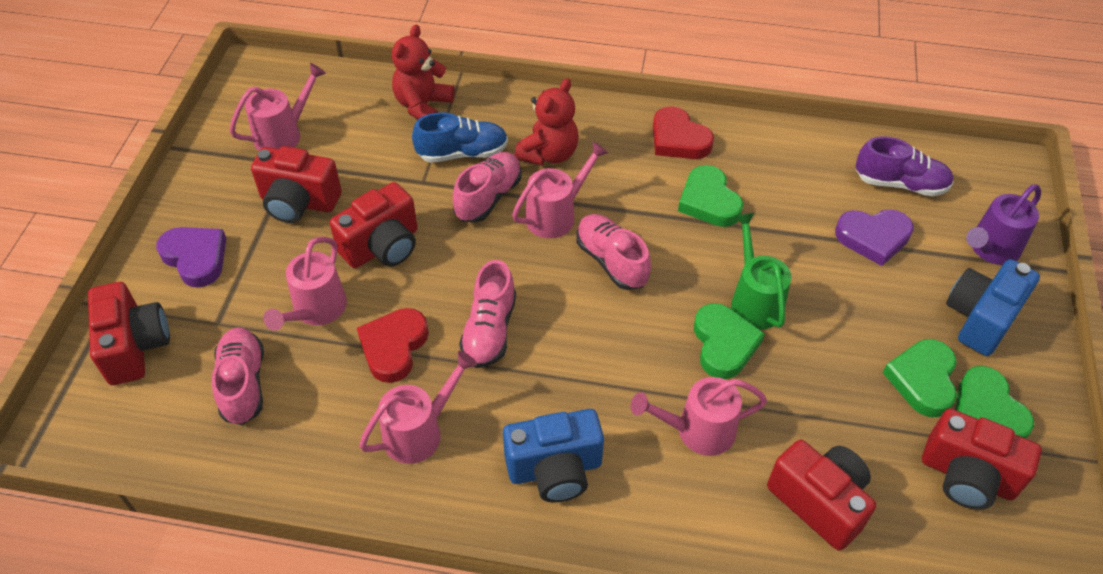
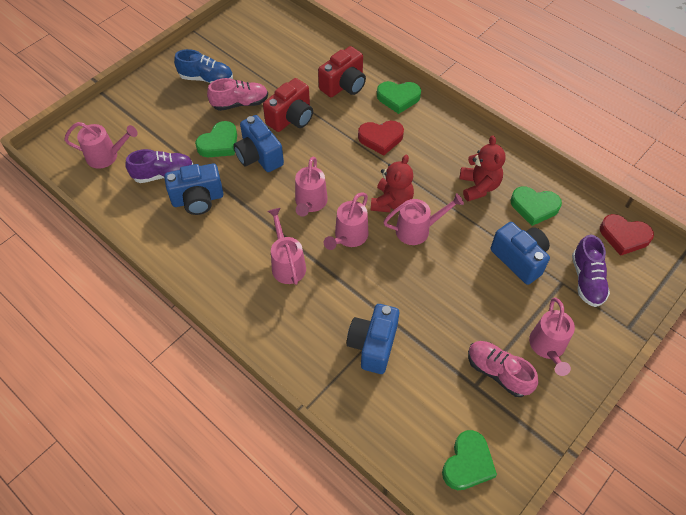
blue camera: [503,409,604,502] [946,259,1040,356] = 2 -> [164,164,224,215] [233,115,284,172] [347,304,399,374] [491,222,550,285] = 4
green watering can: [731,213,791,329] = 1 -> none = 0
pink shoe: [212,328,264,425] [453,152,522,222] [459,260,516,368] [576,214,651,290] = 4 -> [207,78,268,111] [468,341,538,397] = 2
pink watering can: [229,63,326,151] [263,237,347,331] [359,351,477,464] [512,141,608,238] [631,377,767,456] = 5 -> [64,122,138,169] [268,208,306,285] [295,157,328,217] [324,192,369,250] [383,193,464,245] [529,298,575,376] = 6
purple heart: [156,227,226,287] [835,209,914,266] = 2 -> none = 0
purple shoe: [856,136,954,197] = 1 -> [125,149,193,183] [572,235,610,307] = 2
purple watering can: [966,184,1041,265] = 1 -> none = 0
red camera: [88,282,170,385] [251,146,342,223] [329,182,418,268] [767,440,876,551] [922,408,1042,510] = 5 -> [263,78,313,132] [318,46,366,97] = 2

